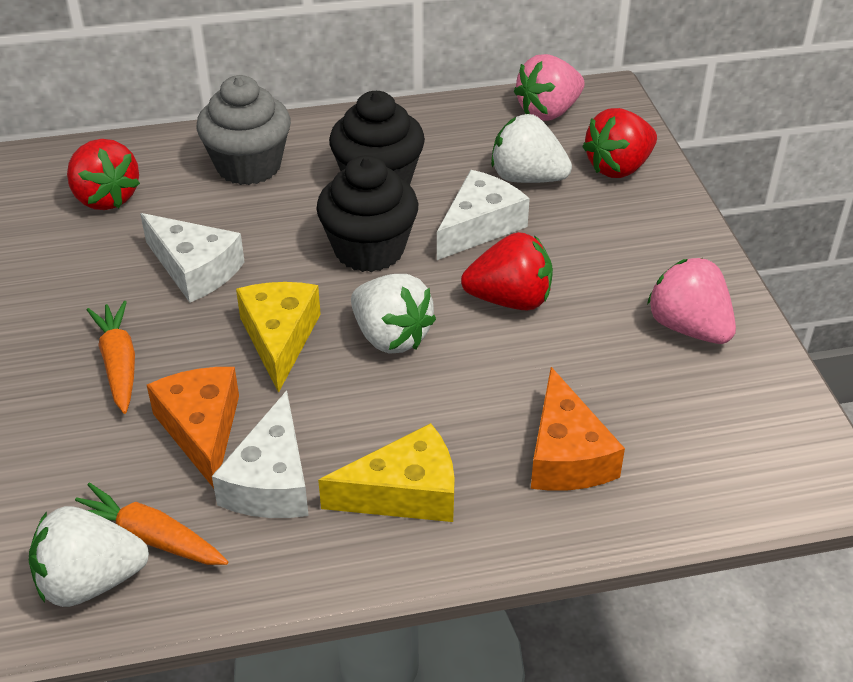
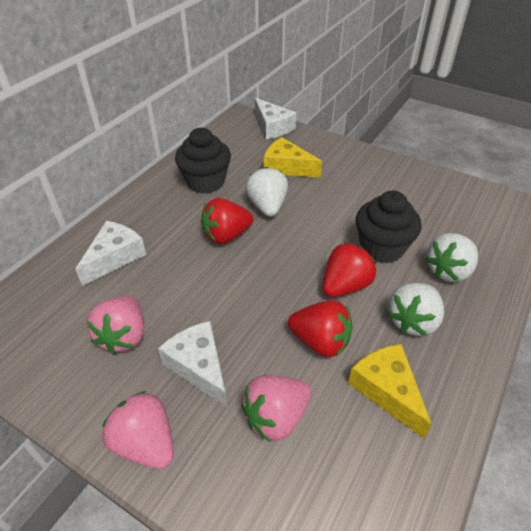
grey cupcake: [196,75,291,185] = 1 -> none = 0
orange carrot: [75,482,228,565] [87,301,135,414] = 2 -> none = 0
orange cheese: [147,367,239,488] [531,367,625,491] = 2 -> none = 0
pink strawberry: [514,54,585,121] [647,258,736,344] = 2 -> [87,296,144,354] [102,391,174,469] [241,375,311,442] = 3

